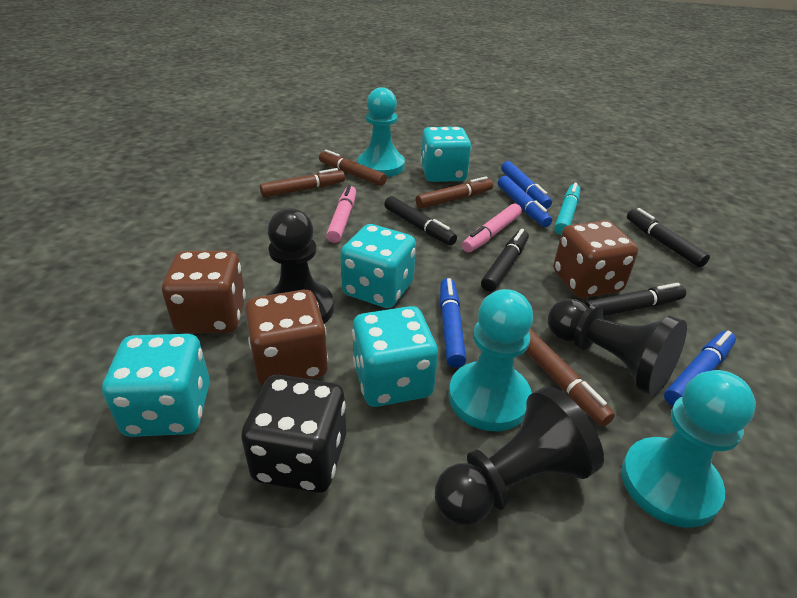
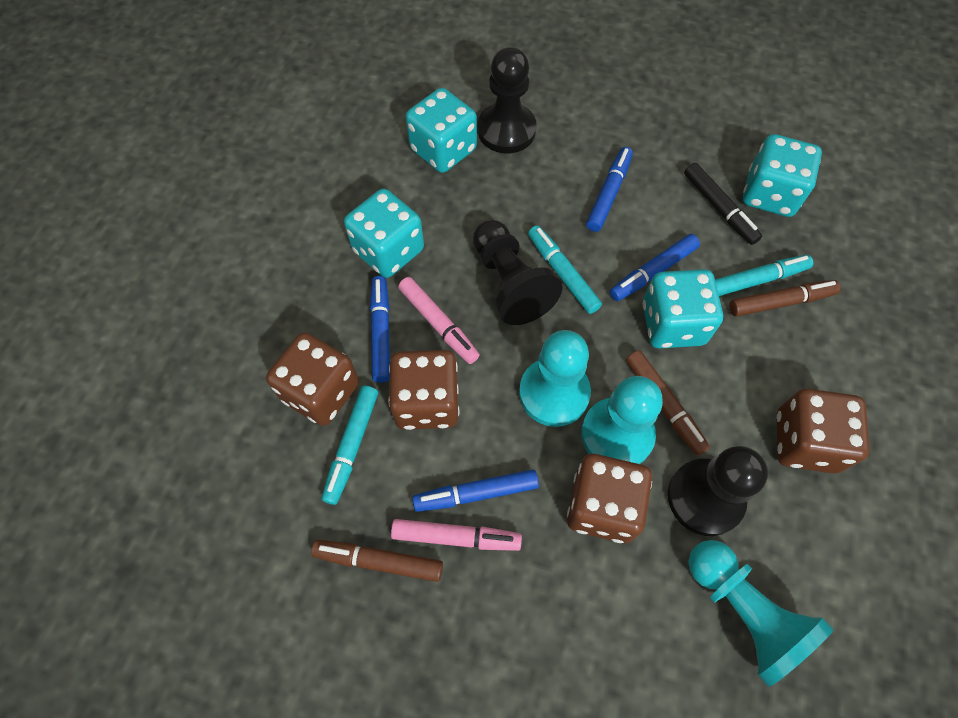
black dice: [241,375,346,493] = 1 -> none = 0
black marker: [384,196,457,246] [481,229,529,292] [584,283,686,316] [627,208,710,267] = 4 -> [684,163,762,245] = 1
brown dice: [162,251,246,333] [245,290,328,386] [554,220,638,298] = 3 -> [266,332,359,426] [389,350,460,430] [567,454,652,543] [776,389,870,473] = 4
brown marker: [260,168,345,197] [319,150,387,186] [416,176,493,208] [526,329,615,426] = 4 -> [311,540,443,582] [626,350,710,455] [729,280,841,317] = 3
turquoise marker: [554,183,580,235] = 1 -> [322,386,378,505] [528,225,602,314] [715,255,813,296] = 3

